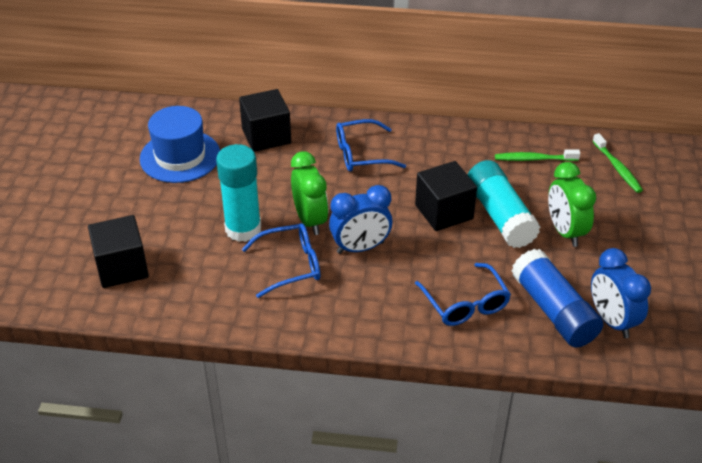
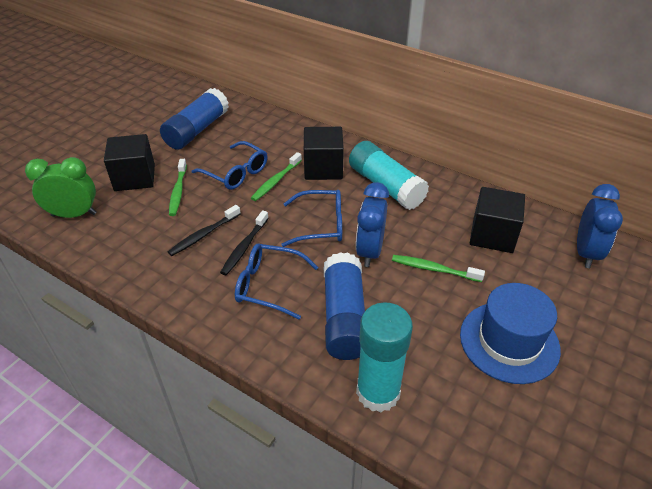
black toothbrush: none = 0 -> [168,205,241,256] [220,210,269,275] = 2
blue glue stick: [512,249,603,348] = 1 -> [160,88,229,150] [324,252,365,360] = 2
green clock: [291,151,328,235] [548,162,596,247] = 2 -> [25,157,97,218] = 1
green toothbrush: [495,149,580,161] [593,133,643,193] = 2 -> [169,159,187,216] [251,152,302,201] [392,255,485,282] = 3

